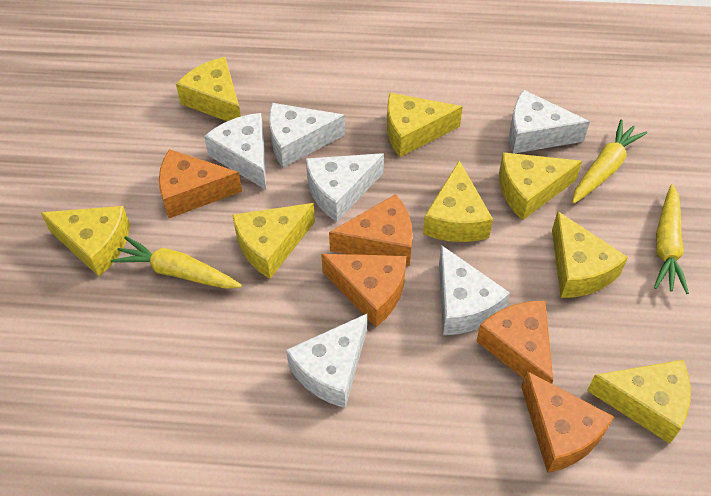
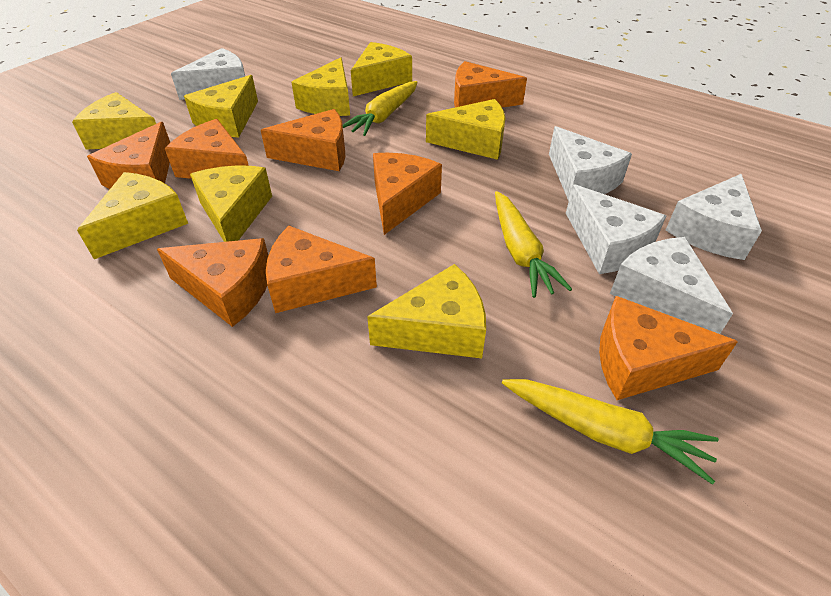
orange cheese: [159,149,242,218] [321,254,406,327] [329,194,413,266] [476,301,553,384] [521,371,614,473] = 5 -> [87,122,170,189] [157,238,269,327] [165,119,249,179] [261,109,346,171] [266,226,377,313] [373,153,442,235] [454,61,527,108] [599,296,738,400] = 8
white cheese: [204,113,266,190] [269,103,345,168] [286,314,367,408] [306,153,384,222] [439,245,510,335] [509,90,590,154] = 6 -> [171,48,245,100] [549,126,632,201] [566,184,666,274] [610,237,733,334] [666,174,762,260] = 5

